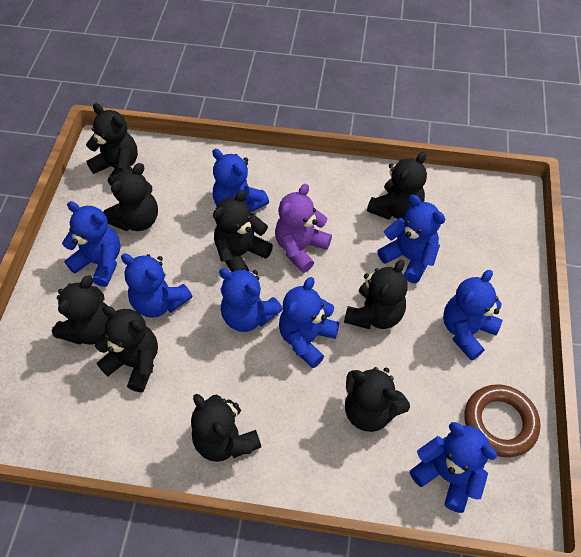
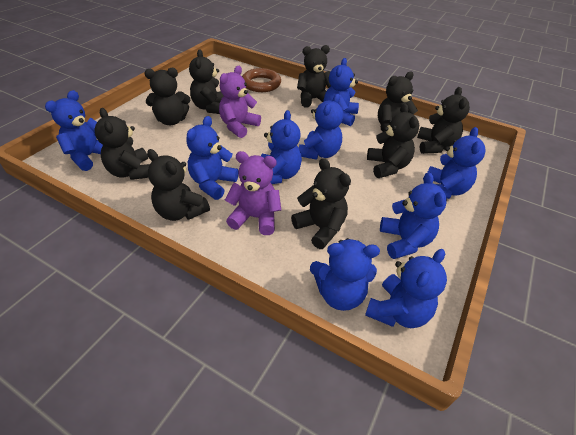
blue teddy bear: [62,201,121,287] [121,253,192,318] [212,149,269,212] [219,268,283,332] [279,277,340,368] [378,195,445,283] [410,422,498,513] [443,270,503,360] = 8 -> [45,90,103,171] [186,116,239,200] [261,110,302,184] [299,94,343,160] [310,238,380,311] [324,58,359,126] [365,249,447,328] [380,172,447,259] [428,127,486,199] = 9
purple teddy bear: [275,184,332,273] = 1 -> [219,66,261,138] [225,151,281,235] = 2

